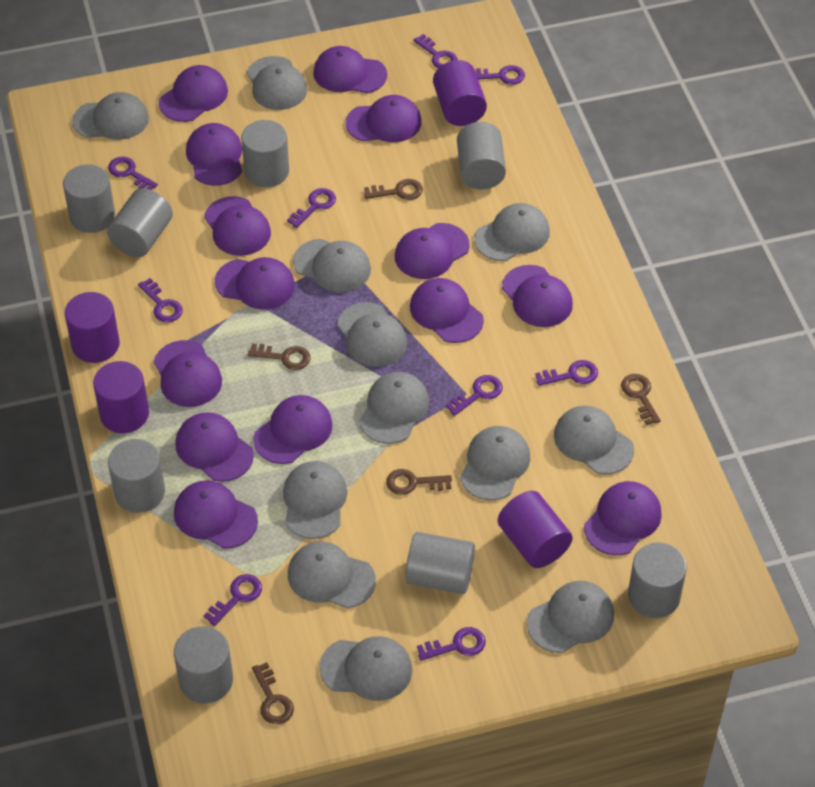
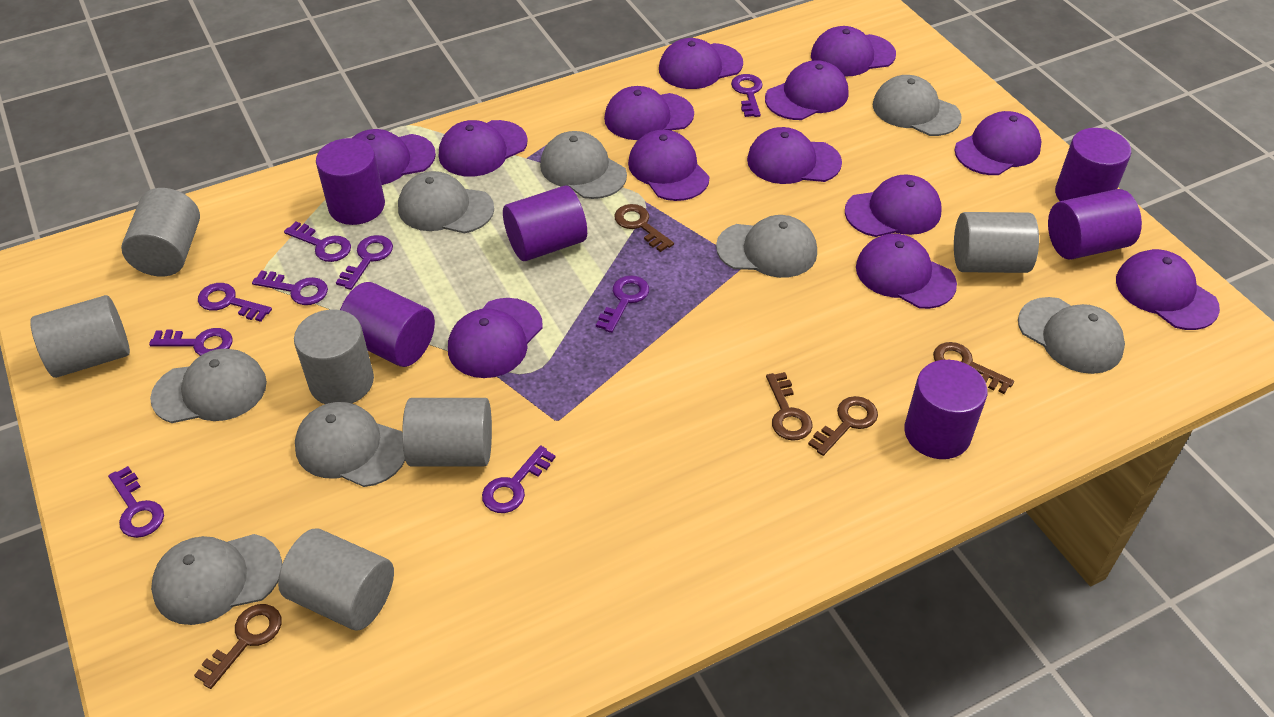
grey cap: [72,92,149,140] [247,56,307,110] [283,461,347,539] [288,542,376,608] [293,239,371,292] [319,636,412,701] [337,302,407,367] [359,372,429,444] [460,426,530,500] [474,203,550,261] [527,581,614,653] [554,406,634,475] = 12 -> [150,349,267,423] [151,534,282,625] [295,402,405,487] [398,171,494,233] [540,131,627,199] [716,215,817,278] [873,75,962,136] [1018,297,1125,374] = 8
grey cylinder: [63,164,115,233] [107,188,173,257] [108,439,165,513] [174,626,233,704] [241,120,289,187] [405,532,475,594] [457,122,506,190] [628,543,687,618] = 8 -> [30,295,130,378] [121,188,200,276] [278,528,394,630] [294,309,374,404] [402,398,492,466] [954,212,1039,273] = 6
purple cap: [154,340,222,407] [159,65,228,122] [174,480,258,549] [175,412,254,482] [186,123,242,186] [204,196,271,256] [215,257,295,309] [253,395,333,464] [313,46,387,93] [346,95,421,142] [395,223,469,279] [410,278,484,343] [502,265,573,327] [584,481,662,555] = 14 -> [352,129,436,185] [439,120,528,177] [448,298,543,378] [604,86,694,140] [628,130,710,201] [659,38,743,89] [747,127,842,184] [765,60,848,120] [811,26,896,77] [845,174,942,237] [856,234,957,309] [955,111,1041,175] [1116,249,1220,330] = 13
purple cylinder: [65,292,120,363] [93,361,149,433] [433,60,487,126] [498,491,573,568] = 4 -> [316,138,385,225] [340,282,435,367] [503,186,587,261] [904,360,988,459] [1048,189,1142,260] [1055,128,1131,201] = 6

